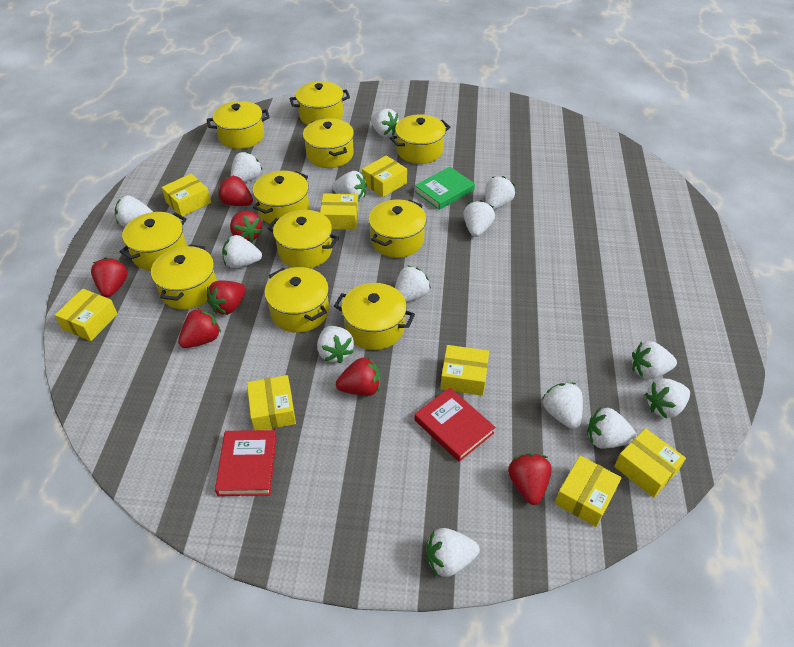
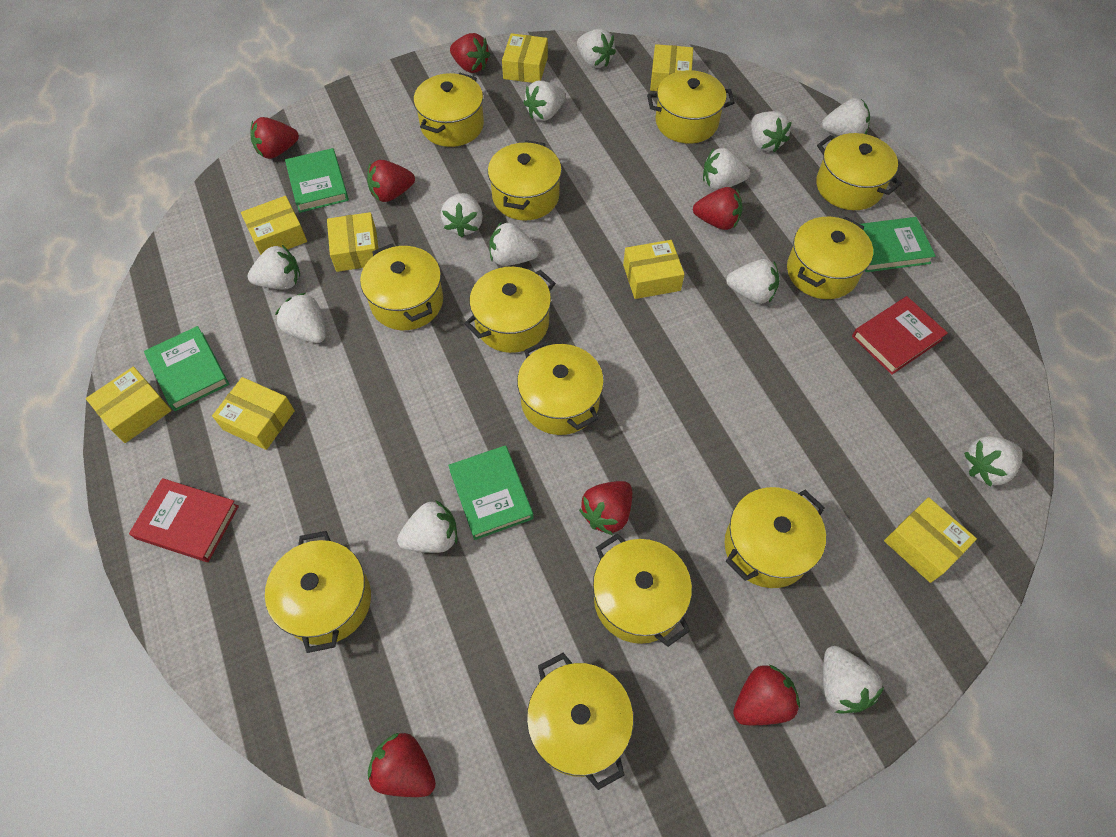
green book: [415,167,475,210] = 1 -> [144,326,229,411] [285,148,349,213] [448,445,533,540] [861,217,936,272] = 4
white strawberry: [115,195,153,227] [222,235,262,268] [231,152,262,182] [317,326,354,363] [332,171,367,201] [371,109,399,137] [395,265,431,302] [426,528,480,577] [463,200,495,237] [485,176,515,210] [542,383,583,429] [587,406,637,449] [632,341,677,379] [645,378,690,419] = 14 -> [247,245,300,290] [275,293,326,343] [397,500,457,553] [441,193,483,237] [489,222,539,266] [524,81,566,121] [577,28,616,68] [703,148,750,190] [726,259,779,304] [751,111,792,153] [822,98,870,136] [823,646,884,714] [964,436,1023,487] = 13
yellow pot: [120,212,187,271] [151,244,217,309] [207,101,270,149] [253,171,309,225] [265,267,329,333] [267,210,339,268] [290,81,350,125] [303,118,354,168] [334,283,415,350] [368,199,427,258] [390,114,450,164] = 11 -> [265,531,371,653] [360,244,443,330] [414,73,484,147] [464,267,555,353] [488,140,562,221] [517,340,604,435] [527,653,634,790] [593,533,692,647] [647,70,735,144] [725,487,826,588] [787,217,873,299] [816,133,902,210] = 12

